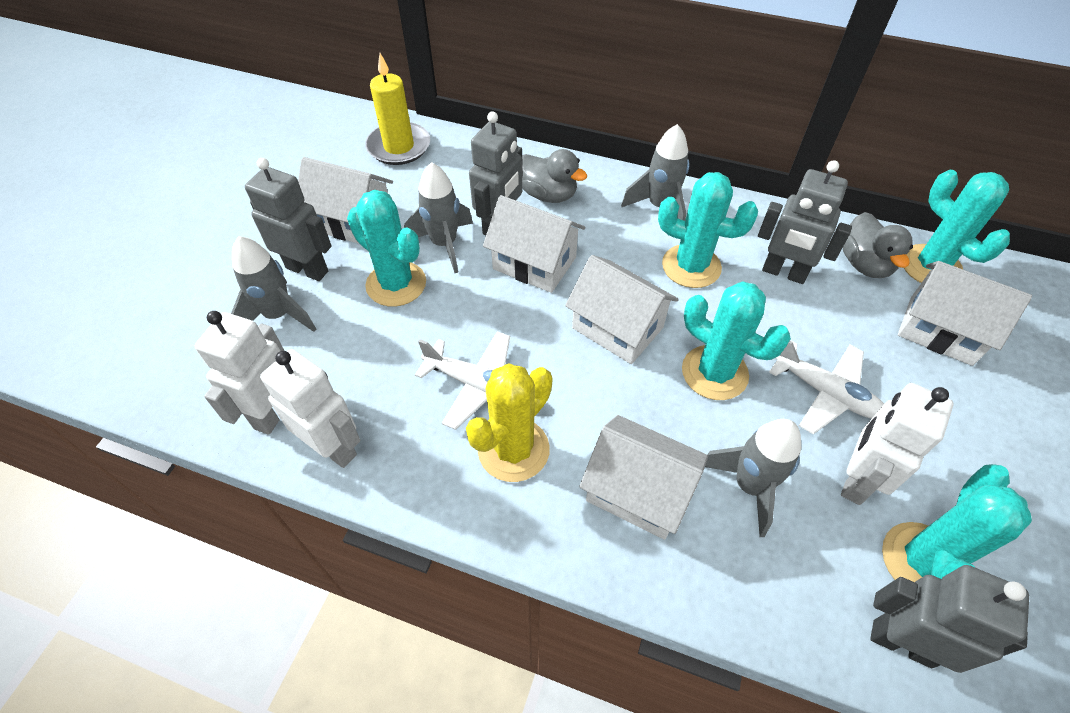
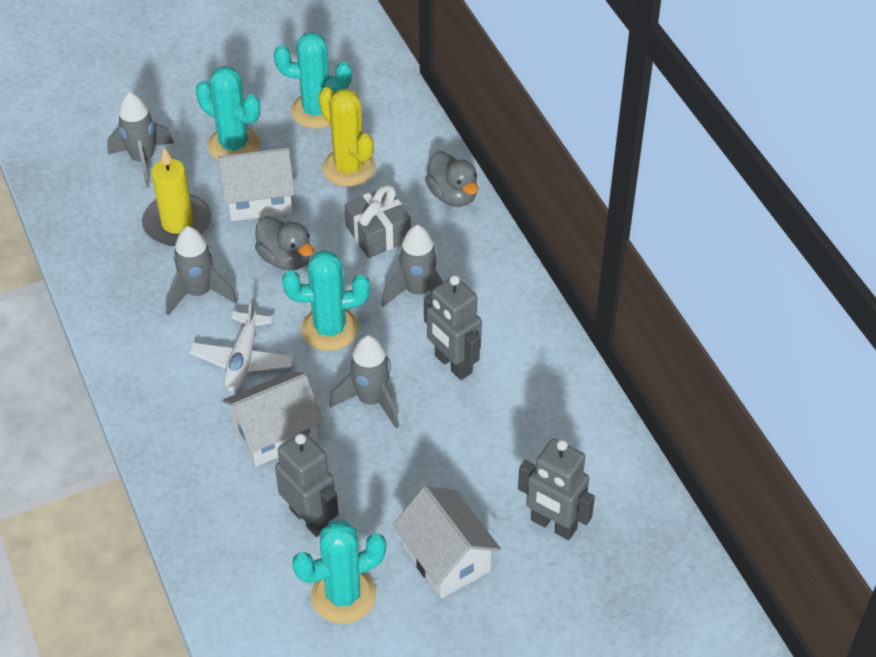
grey gift: none = 0 -> [345,185,411,258] = 1
grey robot: [245,158,332,281] [469,111,523,236] [758,160,852,284] [870,565,1029,673] = 4 -> [275,432,339,537] [424,275,482,380] [518,438,595,540] = 3
turquoise cactus: [347,190,426,307] [658,172,758,288] [682,281,791,400] [882,464,1032,582] [904,170,1010,283] = 5 -> [196,66,260,160] [274,32,352,129] [282,250,370,351] [292,521,386,624] = 4
white house: [298,157,393,244] [483,195,585,293] [565,255,679,364] [579,415,708,540] [898,261,1032,366] = 5 -> [218,148,295,221] [222,371,324,467] [393,486,501,599] = 3
white plane: [415,331,510,430] [769,341,884,434] = 2 -> [189,298,294,392] = 1
white robot: [195,311,285,435] [260,349,360,468] [841,383,954,505] = 3 -> none = 0

